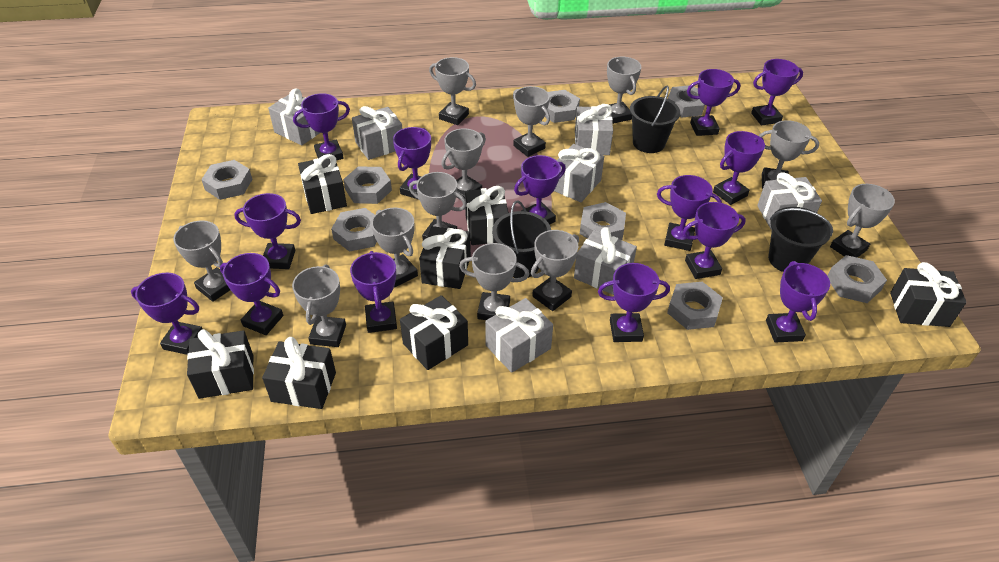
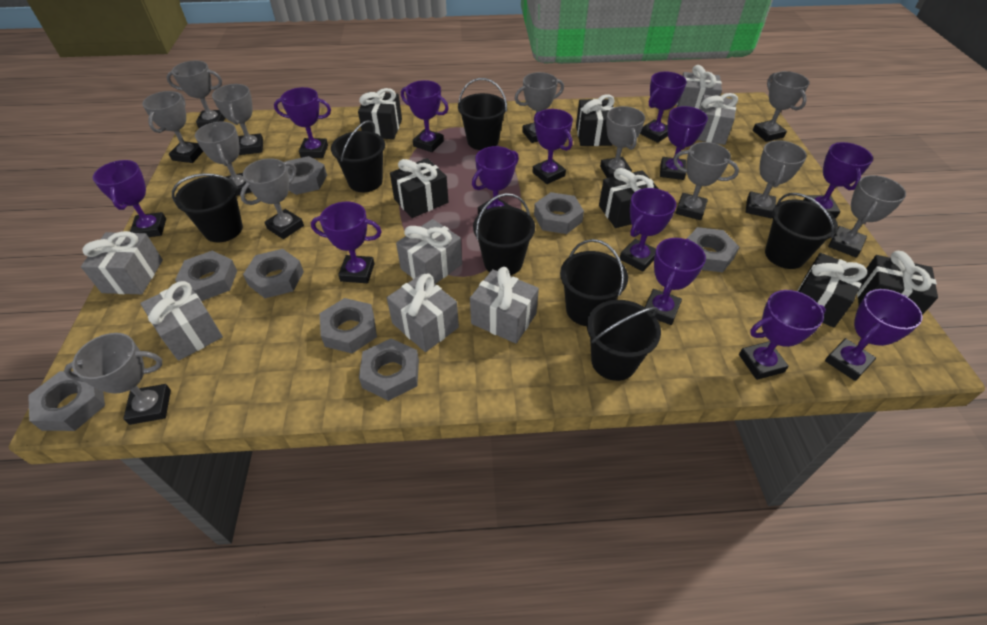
black bucket: [492,200,551,278] [630,86,680,153] [768,207,833,272] = 3 -> [172,173,243,243] [331,120,385,192] [458,78,507,150] [473,193,535,275] [560,239,628,326] [587,300,661,381] [765,193,838,269] = 7
black gift: [187,329,254,399] [262,337,336,409] [298,154,347,214] [400,295,468,370] [419,226,471,289] [465,186,509,245] [890,262,967,327] = 7 -> [358,88,402,139] [390,158,449,218] [576,94,615,146] [599,168,659,228] [797,253,867,327] [857,251,938,315] = 6
purple trophy: [131,273,202,355] [220,253,283,335] [234,193,301,269] [293,93,350,161] [350,251,397,333] [393,127,431,199] [514,155,566,225] [598,263,670,342] [657,175,722,251] [683,202,746,279] [687,69,740,136] [713,131,765,205] [751,59,803,126] [766,261,830,343] = 14 -> [93,160,166,237] [274,87,331,158] [311,202,382,283] [401,80,449,152] [472,146,519,215] [532,109,573,184] [620,188,676,272] [640,72,687,143] [645,238,706,325] [660,106,708,180] [739,290,826,380] [804,142,873,218] [825,289,922,381] = 13

